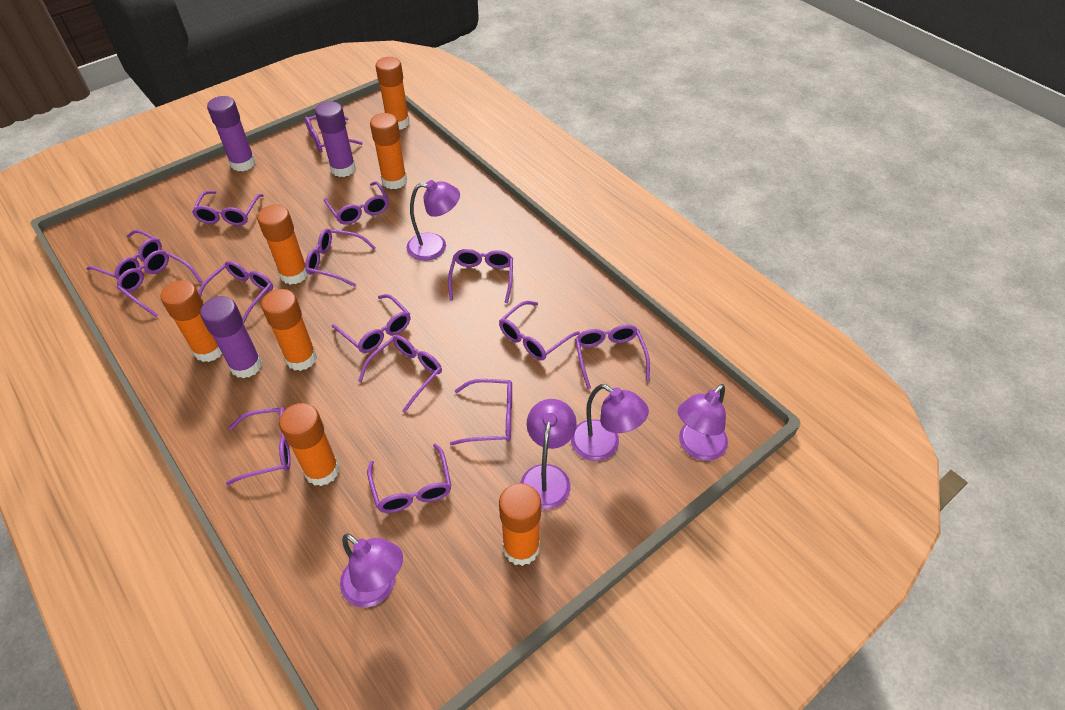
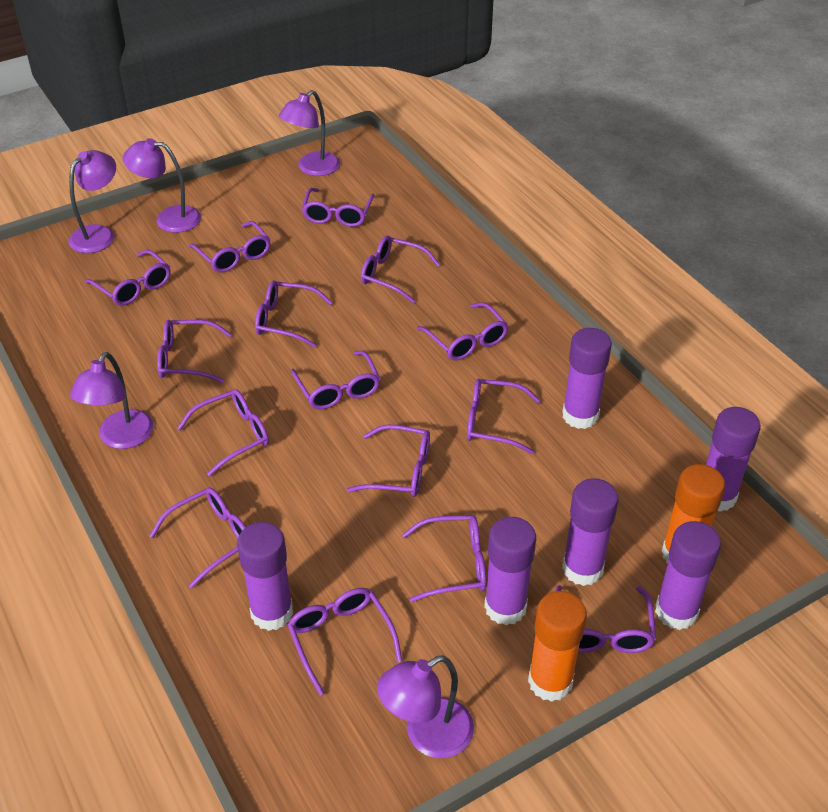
orange glue stick: [161,280,222,362] [257,205,308,285] [261,289,317,371] [279,403,340,486] [370,113,407,189] [376,57,410,130] [499,483,541,566] = 7 -> [528,591,587,702] [662,464,725,564] = 2
purple glue stick: [200,296,262,378] [207,96,256,172] [315,101,356,177] = 3 -> [237,522,293,631] [484,517,536,625] [562,328,612,429] [562,478,619,586] [655,521,721,630] [706,407,761,512] = 6

